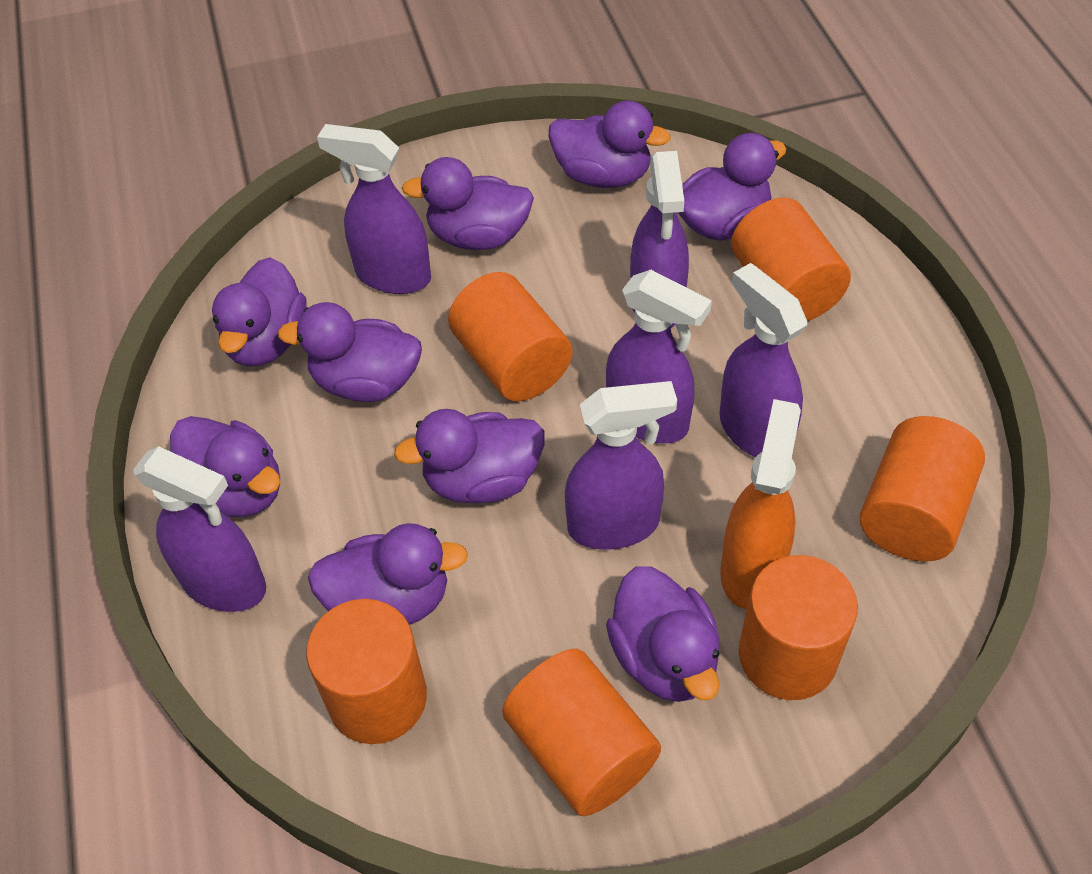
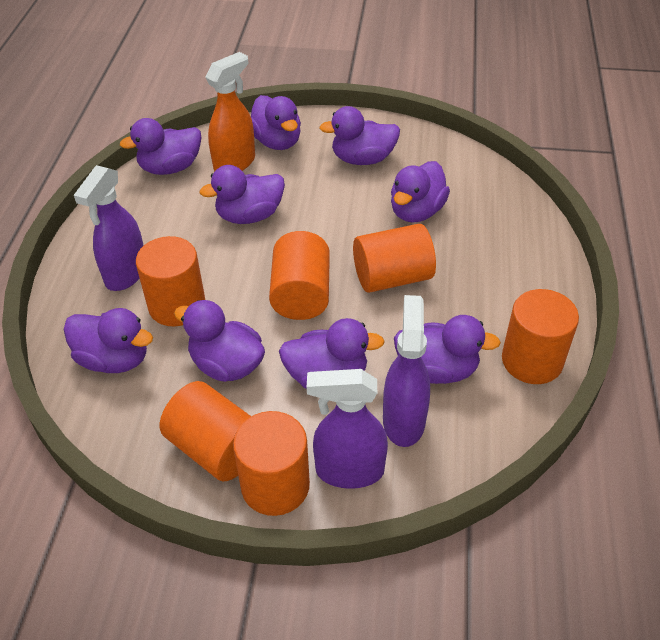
purple spray bottle: [133,446,266,612] [317,124,431,294] [565,381,677,550] [606,270,712,443] [630,151,689,328] [720,263,807,457] = 6 -> [74,165,144,291] [307,369,388,489] [383,295,430,447] = 3

